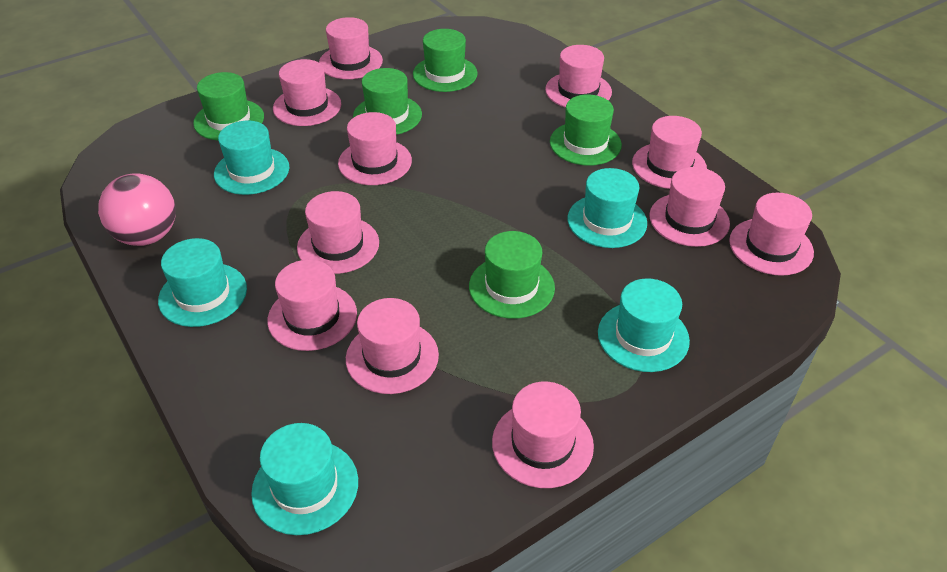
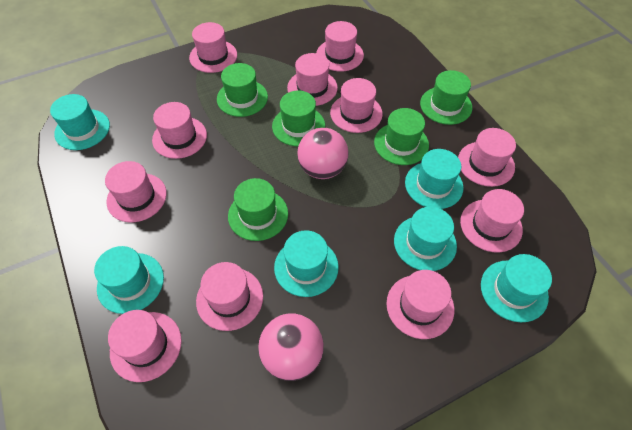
pink ball: [98,173,176,246] = 1 -> [258,313,324,381] [297,128,349,179] = 2
turquoise hat: [158,238,247,327] [214,121,289,195] [251,423,358,535] [568,168,647,248] [598,278,690,372] = 5 -> [50,94,110,150] [94,246,164,314] [274,230,339,297] [394,207,457,271] [405,149,464,209] [481,254,552,322] = 6

